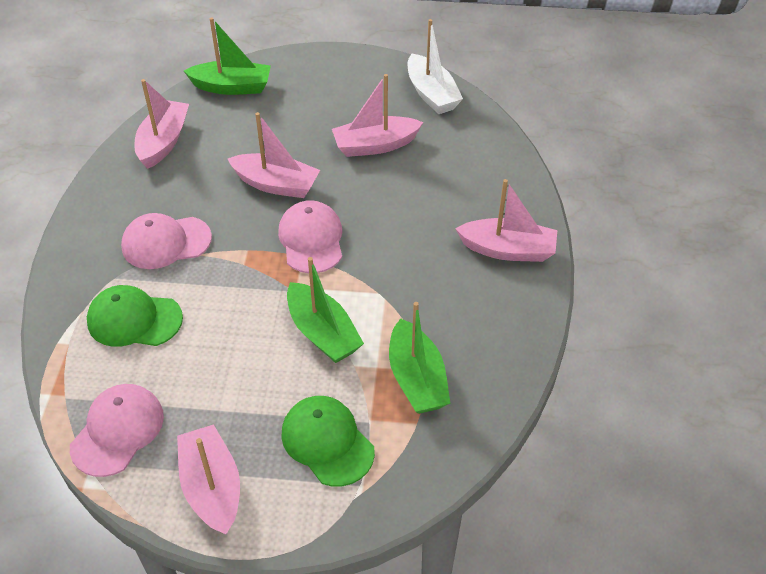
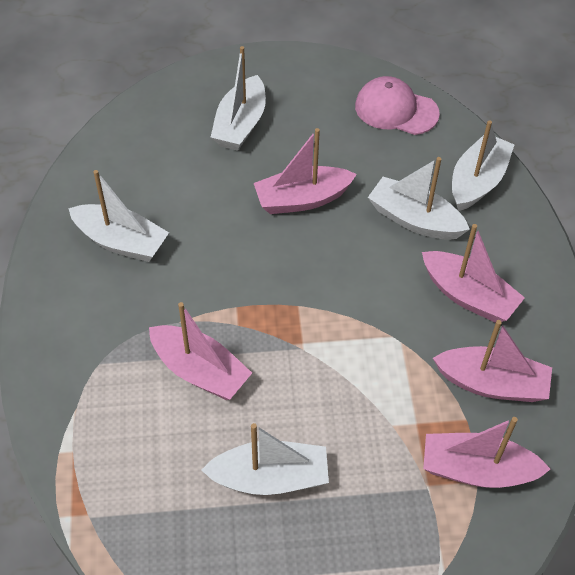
green boat: [184,17,271,95] [287,257,364,363] [389,302,450,414] = 3 -> none = 0
green cap: [87,285,183,347] [281,396,375,487] = 2 -> none = 0
pink cap: [70,384,164,477] [121,213,212,269] [278,200,342,273] = 3 -> [355,76,440,135] = 1
white boat: [408,19,463,114] = 1 -> [68,170,169,262] [201,423,329,495] [211,46,266,151] [368,157,470,240] [452,120,514,211] = 5

